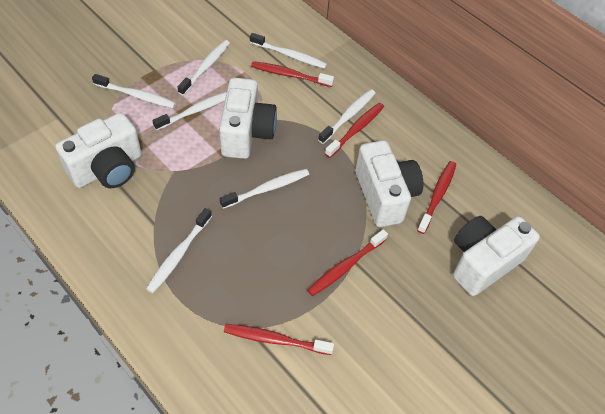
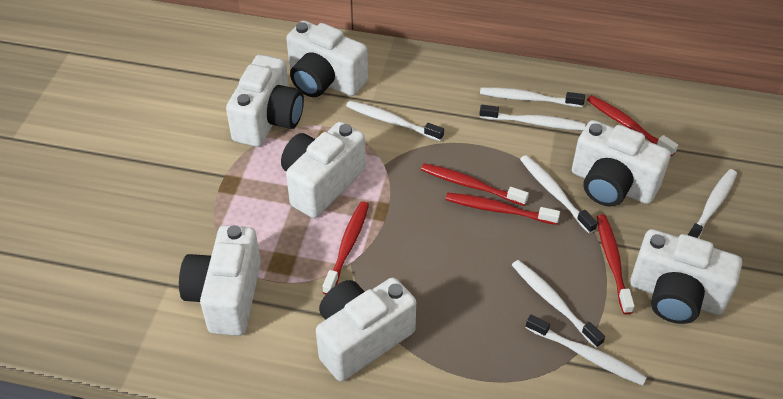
white camera: [55,113,142,188] [219,77,277,159] [355,140,424,227] [453,216,540,296] = 4 -> [179,225,261,336] [226,55,304,147] [281,122,366,218] [286,20,368,97] [316,278,416,382] [572,120,671,206] [630,229,742,324] = 7

